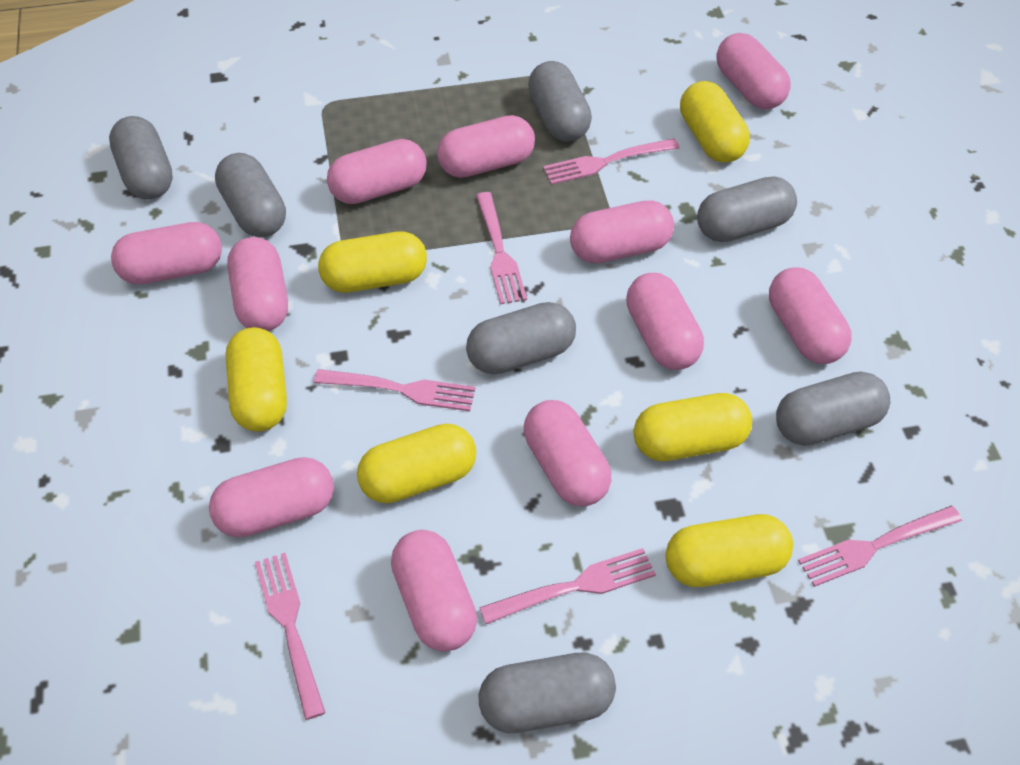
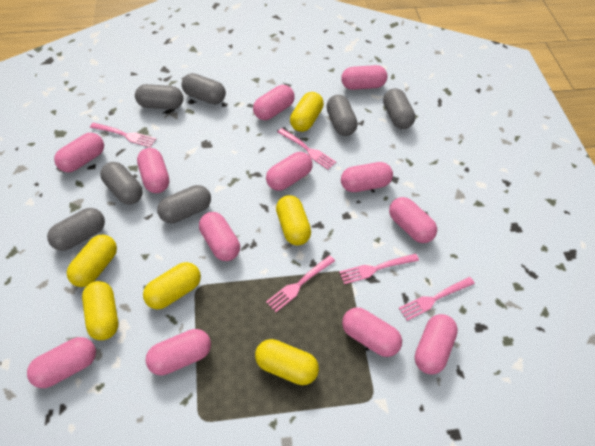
pink capsule: [111,222,222,285] [209,457,334,537] [227,237,288,331] [327,139,427,204] [391,530,477,652] [437,115,535,178] [524,400,611,507] [570,200,674,263] [626,273,704,370] [717,33,791,109] [769,267,852,364] = 11 -> [27,337,96,388] [54,133,104,172] [137,148,169,193] [146,329,211,375] [199,212,240,261] [253,85,294,120] [266,152,313,191] [341,65,387,90] [341,162,393,192] [342,307,402,357] [389,197,437,243] [415,314,458,375] = 12
pink fork: [255,553,326,720] [314,369,475,411] [476,192,527,304] [479,548,656,624] [543,138,680,185] [798,506,962,587] = 6 -> [90,123,156,148] [266,255,335,312] [278,128,336,170] [339,254,419,284] [399,277,475,321] = 5

